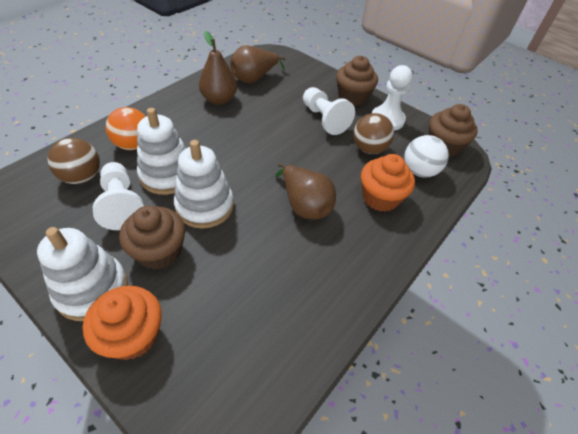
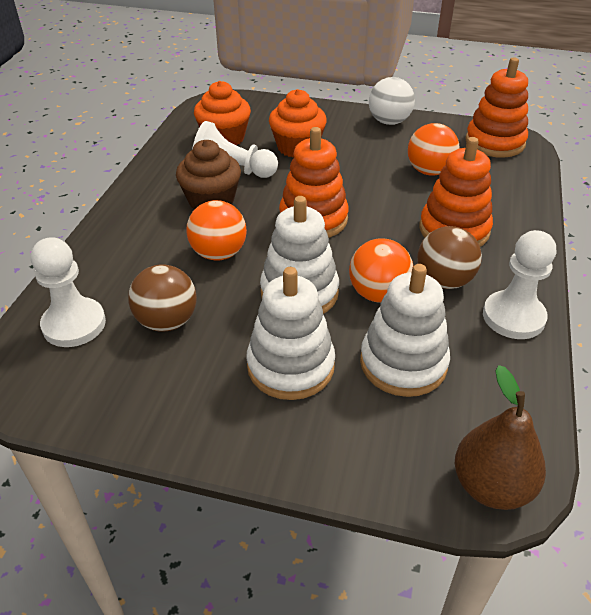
brown cupcake: [119,206,185,270] [336,56,378,106] [428,104,478,157] = 3 -> [176,140,241,210] = 1
brown pear: [199,31,237,105] [230,45,286,83] [275,163,336,220] = 3 -> [455,365,546,510] = 1
orange ball: [106,107,146,150] = 1 -> [186,200,247,261] [349,238,413,303] [408,123,460,176] = 3
orange stacking toy: none = 0 -> [279,127,349,238] [420,137,493,247] [465,57,528,158] = 3

